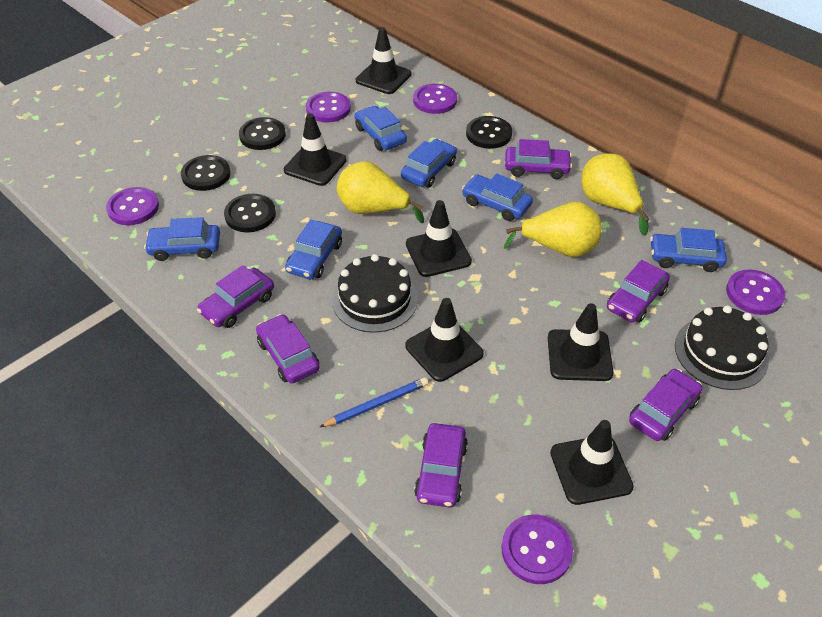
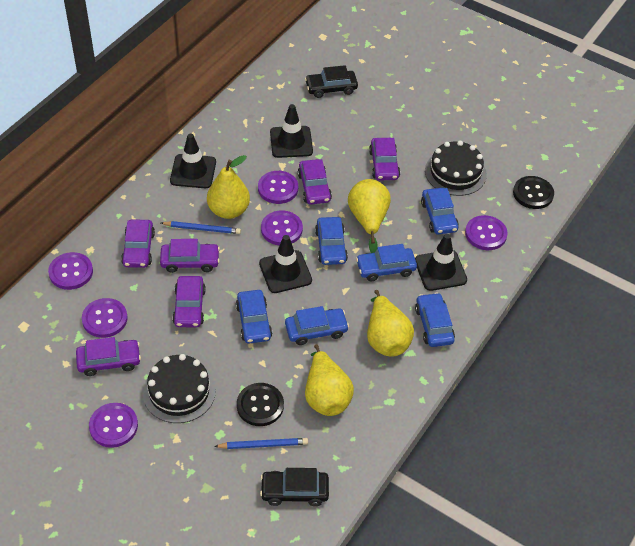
black button: [181,155,231,191] [224,194,276,232] [239,117,286,150] [466,116,512,149] = 4 -> [237,383,284,426] [513,176,554,209] = 2
black car: none = 0 -> [260,468,329,506] [305,65,358,98] = 2
black traffic cone: [284,113,347,186] [356,27,412,94] [405,298,484,382] [406,200,472,277] [548,303,613,381] [550,420,634,505] = 6 -> [170,133,216,188] [259,235,312,293] [270,104,313,158] [415,234,467,291] = 4
blue pencil: [320,377,428,427] = 1 -> [161,221,241,234] [214,438,308,449] = 2
purple button: [106,187,159,225] [306,92,351,123] [413,84,457,114] [501,515,573,584] [726,270,786,315] = 5 -> [48,252,93,290] [82,298,128,338] [89,403,138,448] [258,171,298,204] [261,210,303,245] [465,215,508,250] = 6
yellow pear: [337,161,424,223] [504,202,601,257] [581,153,649,236] = 3 -> [207,155,250,219] [305,344,354,416] [348,179,391,253] [367,290,414,357] = 4

